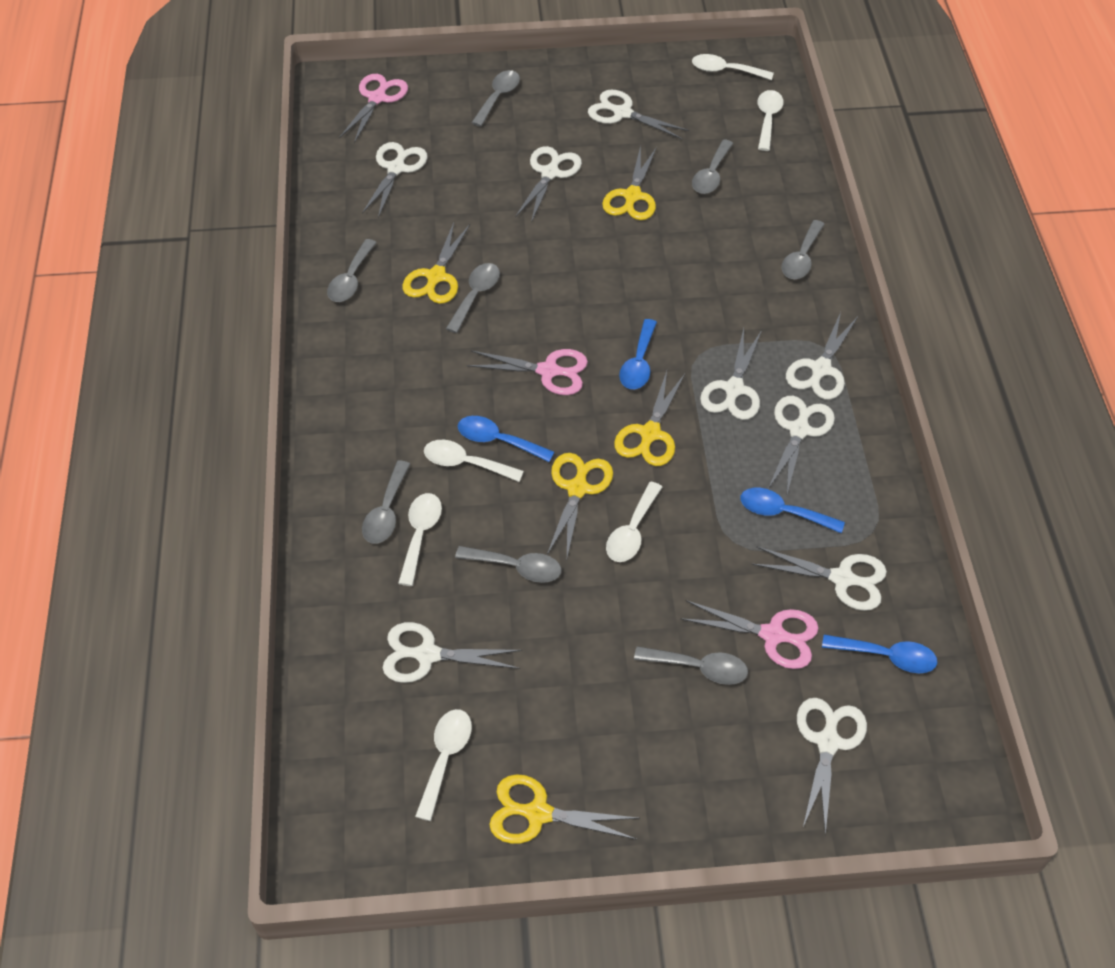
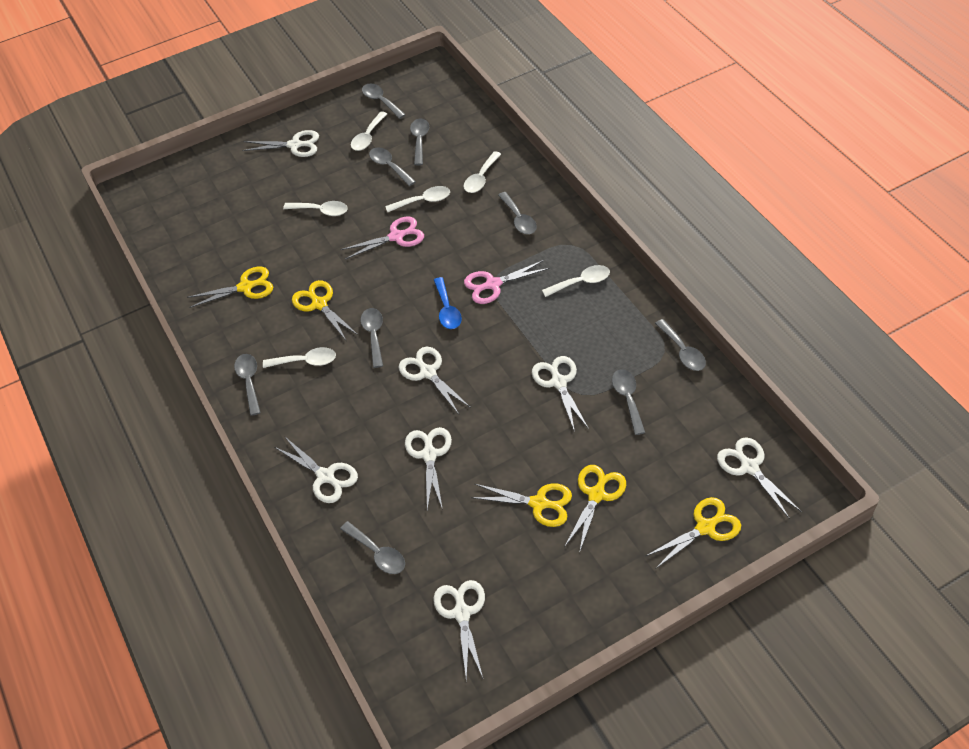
blue spoon: [458,416,554,462] [619,319,657,389] [740,488,845,533] [822,634,938,673] = 4 -> [434,277,462,329] = 1
grey spoon: [327,239,377,302] [362,461,410,544] [446,263,500,333] [455,546,561,583] [471,70,520,127] [634,646,748,685] [692,140,733,194] [782,220,825,279] = 8 -> [234,354,261,416] [340,521,405,574] [361,308,383,368] [362,83,406,119] [369,147,416,186] [410,118,429,165] [498,192,537,234] [612,369,645,435] [655,319,706,371] = 9
pink scissors: [339,74,408,143] [467,349,588,395] [680,600,819,669] = 3 -> [341,216,424,259] [464,260,550,304] = 2
white scissors: [362,142,428,218] [383,622,522,683] [515,146,582,222] [588,89,689,139] [700,328,762,420] [751,546,887,611] [768,396,835,494] [786,312,858,400] [797,698,867,835] = 9 -> [242,130,319,157] [274,436,358,503] [398,347,471,414] [405,427,452,510] [433,580,485,681] [532,356,589,432] [717,437,802,519] = 7

